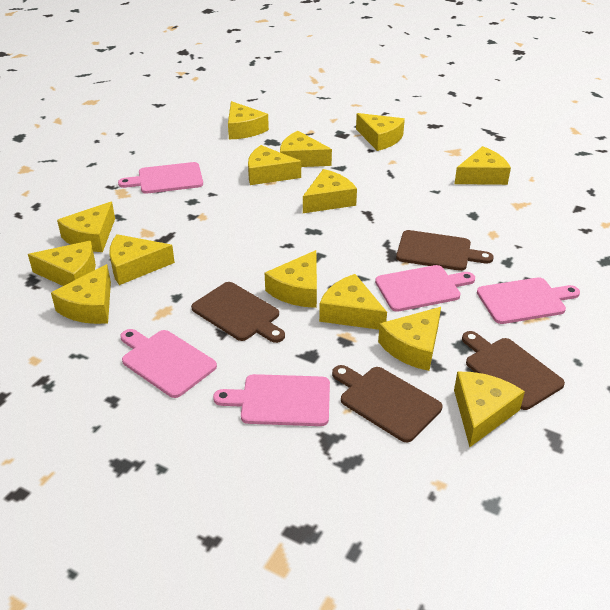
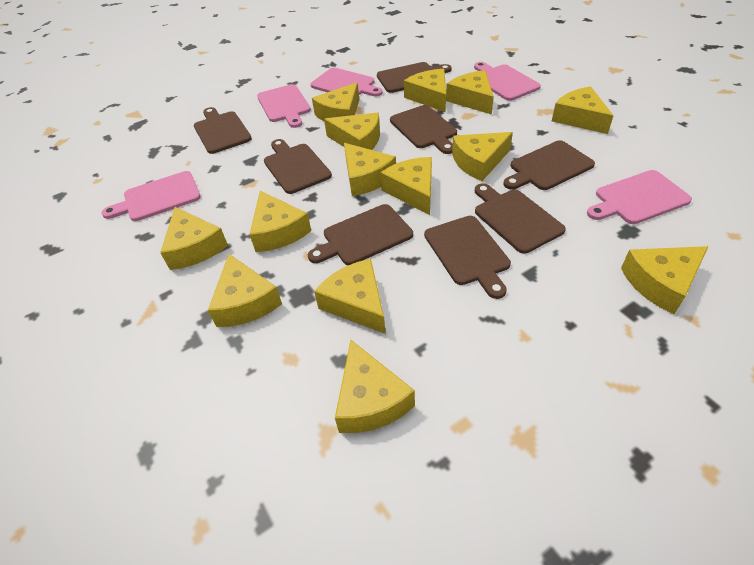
brown cutting board: [191,282,285,343] [332,365,442,442] [396,230,494,271] [462,331,565,410] = 4 -> [194,107,252,154] [264,139,332,194] [308,204,413,265] [377,62,452,93] [390,105,457,154] [424,216,511,299] [475,183,566,254] [503,140,595,190] = 8

